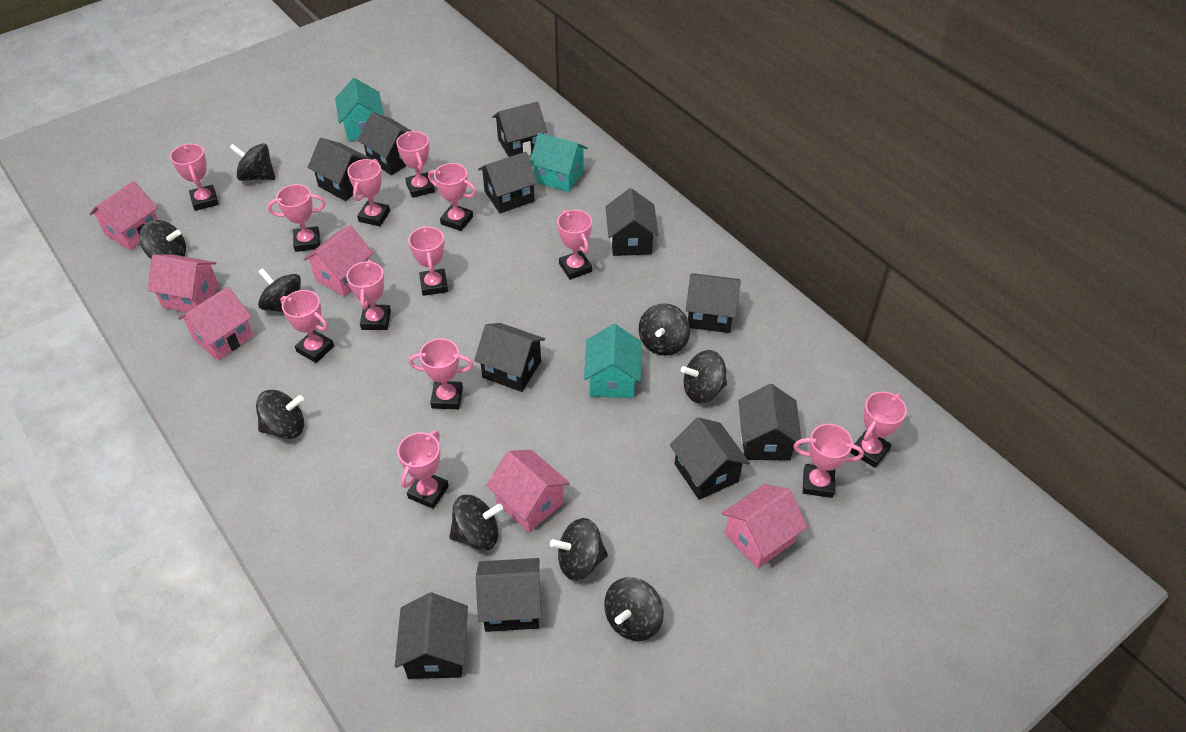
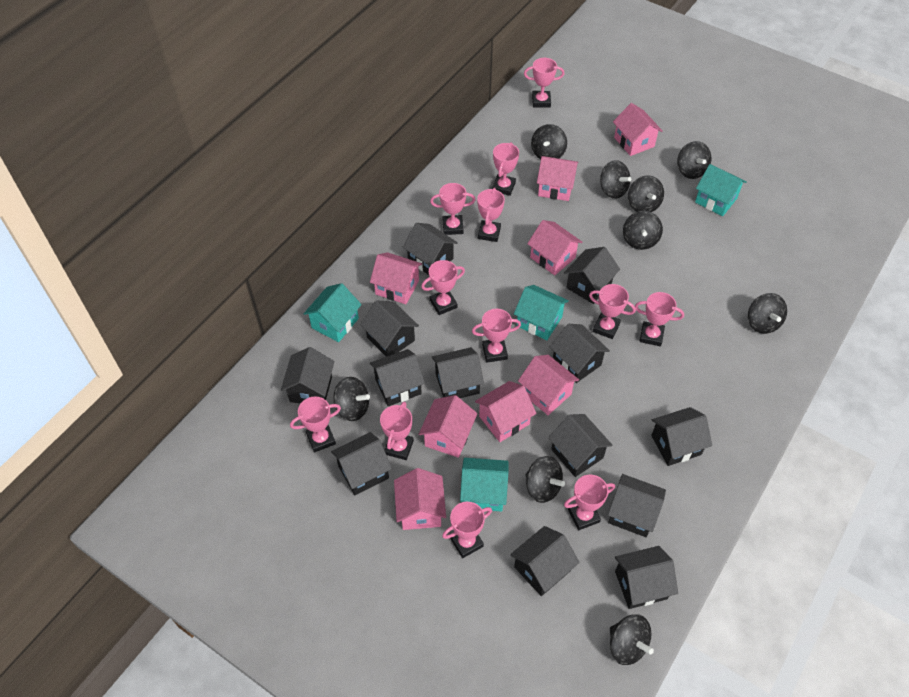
black house: [307,138,372,201] [358,112,411,175] [395,593,468,679] [474,323,545,392] [476,558,542,632] [478,152,538,213] [492,102,547,157] [606,188,659,256] [670,417,750,500] [686,273,741,333] [738,384,802,461] = 11 -> [281,347,334,404] [331,432,392,495] [360,300,419,357] [370,349,425,406] [403,223,458,275] [432,347,484,398] [510,526,580,596] [548,414,612,477] [550,324,610,383] [564,247,620,304] [608,474,666,537] [615,546,678,609] [651,407,712,466] = 13
pink house: [89,181,158,250] [147,254,219,312] [178,287,253,360] [304,225,374,297] [486,450,570,532] [722,484,807,569] = 6 -> [370,252,422,304] [394,468,446,530] [419,395,478,458] [475,381,536,442] [518,355,579,415] [527,220,582,275] [537,156,578,201] [613,103,663,156] = 8
pink trophy: [170,144,219,211] [268,184,325,252] [280,290,334,363] [346,260,391,330] [347,159,390,226] [396,131,435,198] [397,431,449,509] [408,225,448,296] [409,338,473,409] [428,163,476,231] [557,210,592,280] [793,424,864,498] [850,392,907,468] = 13 -> [290,396,341,452] [380,402,414,460] [421,260,465,315] [430,183,476,235] [442,502,492,558] [472,309,521,362] [477,188,505,242] [492,142,519,196] [524,58,564,107] [564,475,615,530] [589,284,636,339] [635,292,684,346] = 12
turquoise house: [335,78,384,141] [530,133,588,192] [584,324,642,398] = 3 -> [304,283,362,342] [460,458,508,512] [514,285,569,340] [695,164,746,216] = 4

